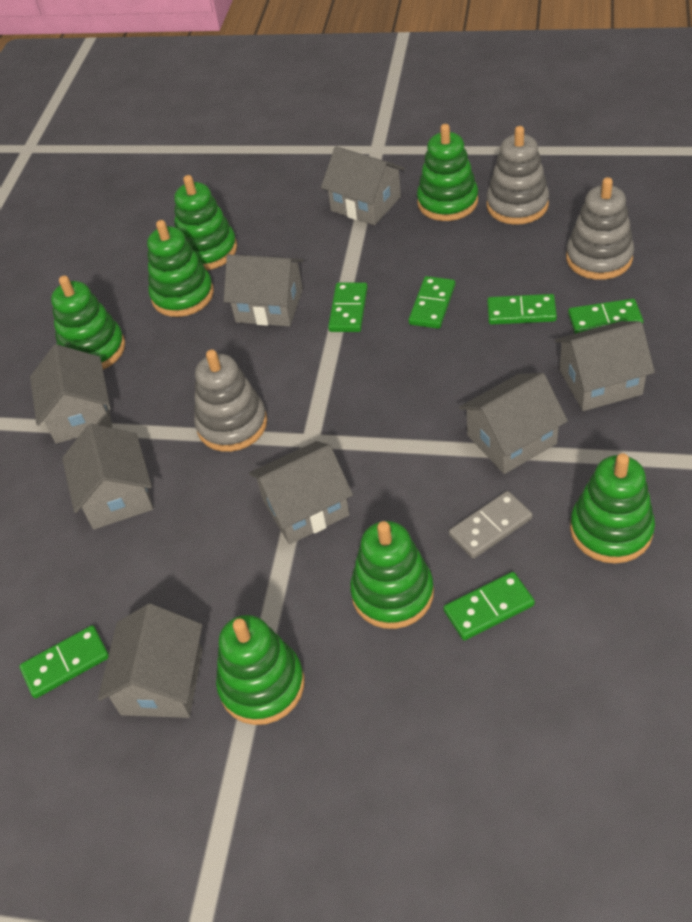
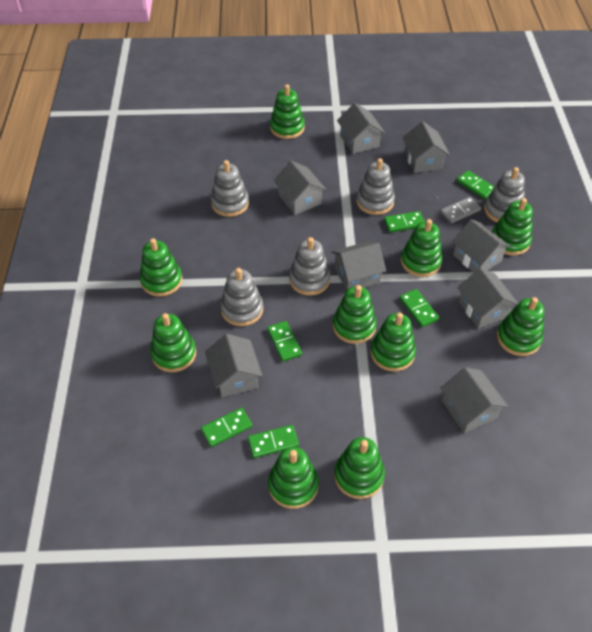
green stacking toy: [51,276,125,369] [147,220,214,317] [174,175,237,270] [216,615,305,725] [350,521,434,629] [417,124,478,221] [570,453,655,563] = 7 -> [140,238,182,297] [150,313,196,372] [268,447,319,509] [270,84,305,139] [333,285,377,344] [334,437,385,499] [370,312,416,372] [401,219,442,277] [492,198,533,256] [497,297,544,356] = 10
grey stacking toy: [194,350,267,452] [486,126,549,225] [566,177,634,280] = 3 -> [211,160,249,217] [220,268,263,326] [289,237,331,295] [356,158,395,215] [484,167,525,222] = 5

